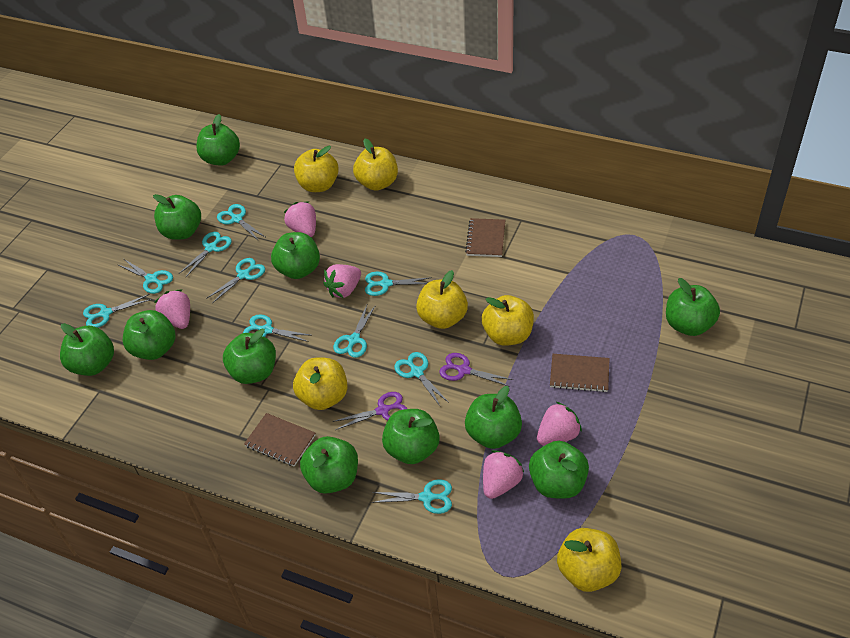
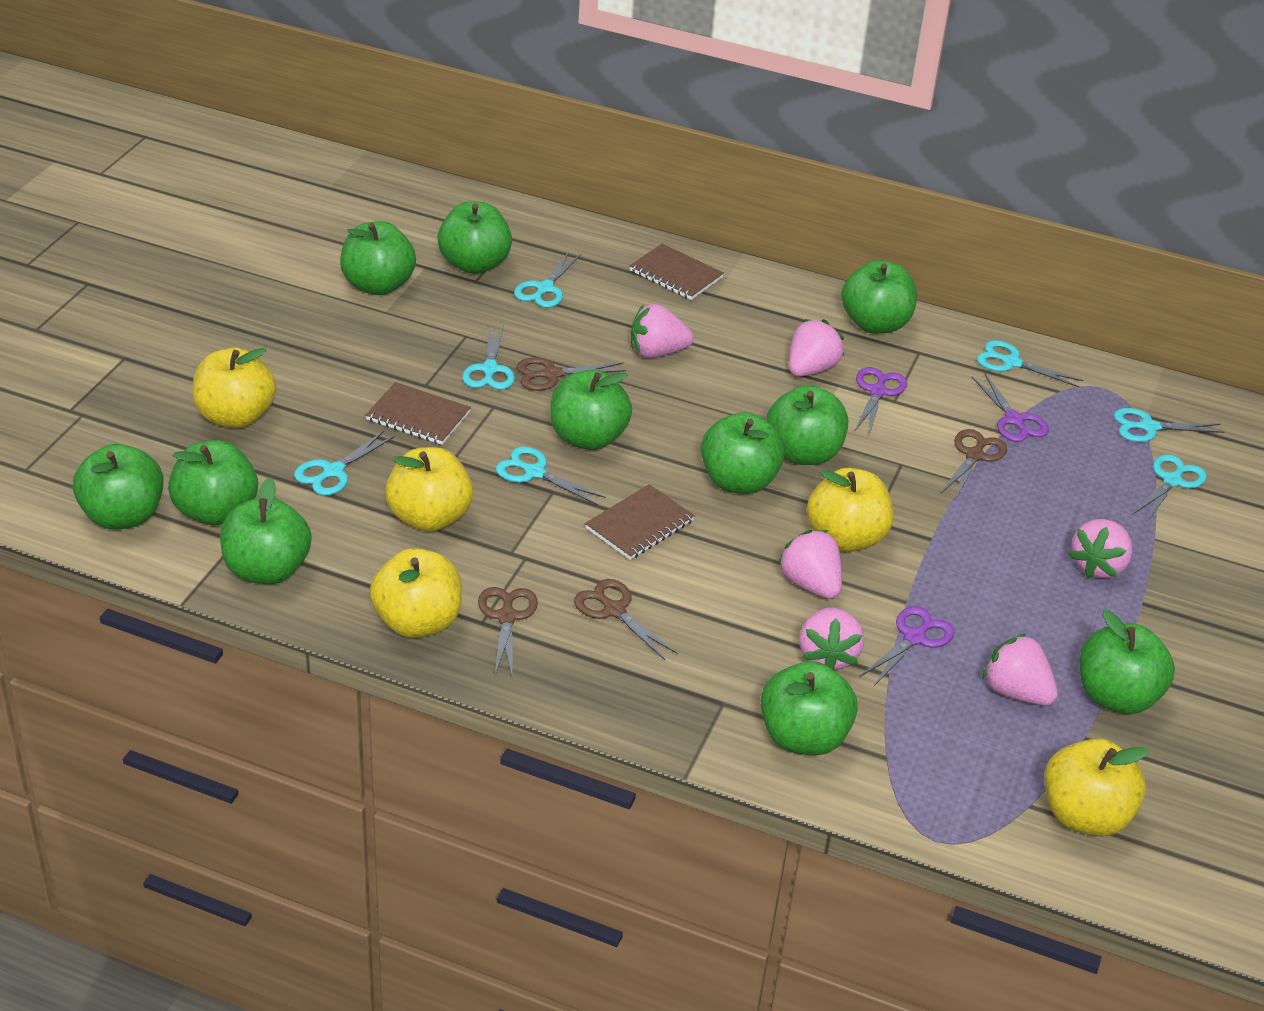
brown scissors: none = 0 -> [478,587,538,676] [517,357,626,391] [574,579,678,660] [941,429,1007,500] = 4
pink strawberry: [154,290,190,329] [284,201,316,237] [323,264,361,298] [483,450,524,499] [537,402,582,446] = 5 -> [631,304,694,358] [777,530,842,599] [789,319,844,376] [799,607,864,670] [982,633,1058,705] [1069,519,1133,578] = 6
purple scissors: [332,392,407,430] [439,353,513,387] = 2 -> [855,367,907,435] [860,606,954,686] [972,373,1049,442] = 3
turquoise scissors: [83,294,151,328] [118,259,173,294] [179,232,232,277] [206,258,265,303] [217,204,265,241] [243,314,310,342] [333,305,376,358] [365,272,432,296] [372,479,452,514] [394,352,449,406] = 10 -> [294,431,395,496] [462,324,515,390] [496,446,606,505] [514,252,581,308] [977,340,1083,387] [1113,408,1225,442] [1133,454,1207,521] = 7
yellow apple: [293,358,348,410] [294,146,339,192] [353,139,398,191] [416,270,468,329] [482,295,534,346] [557,528,622,592] = 6 -> [192,348,276,428] [370,548,462,638] [385,447,473,532] [807,468,893,552] [1044,738,1149,836] = 5

